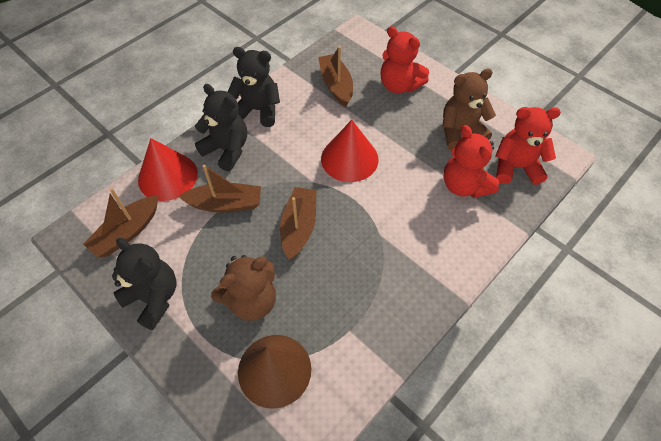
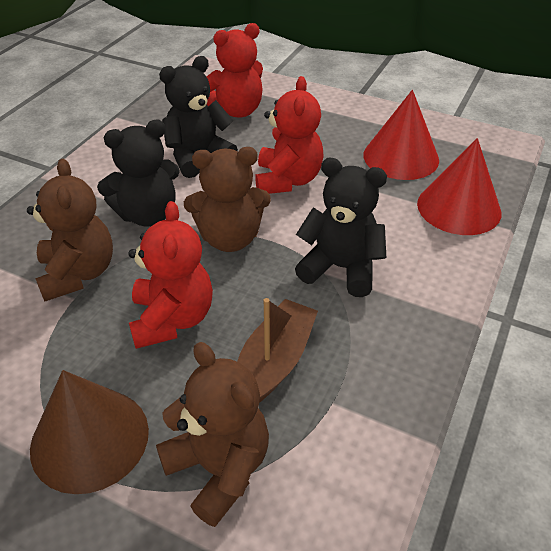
brown boat: [83,188,158,257] [178,165,261,213] [280,187,316,260] [318,46,353,107] = 4 -> [237,298,318,403] = 1
brown teddy bear: [211,255,276,321] [442,68,496,151] = 2 -> [27,159,113,301] [156,342,269,527] [184,147,271,252] = 3

